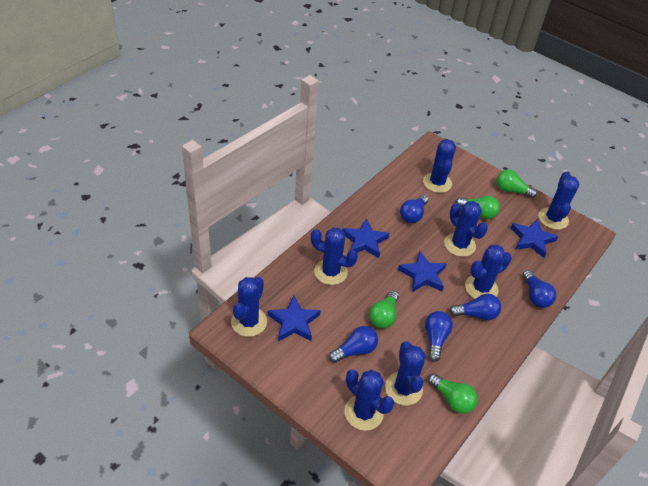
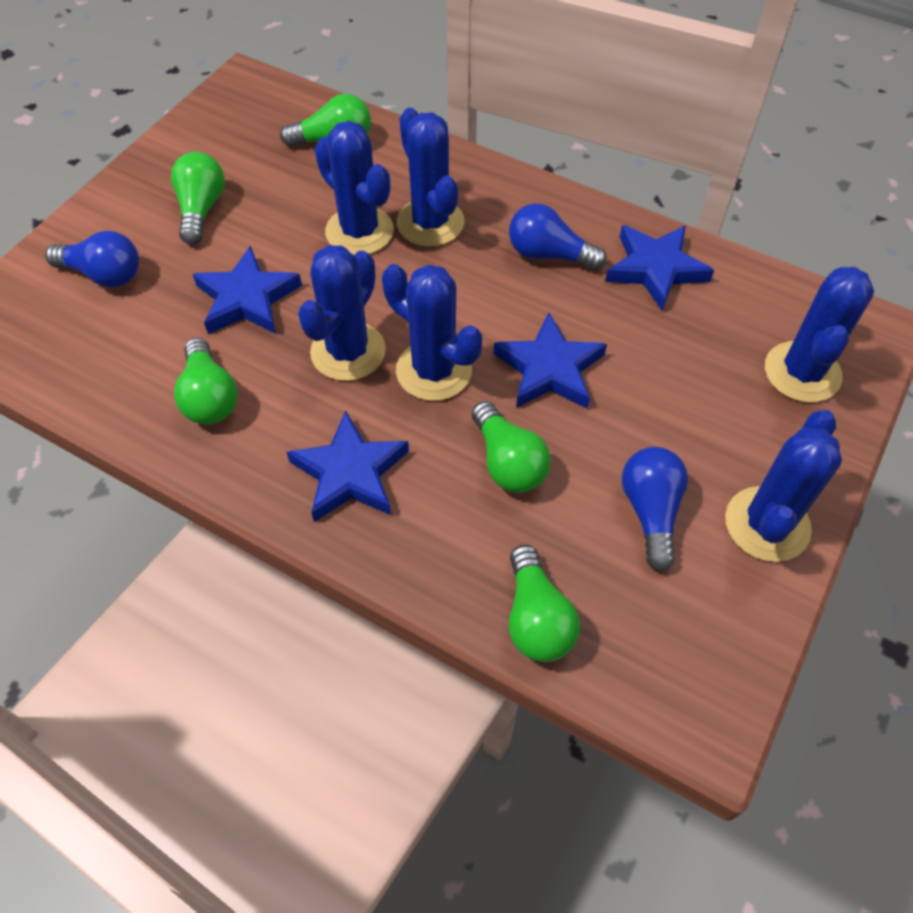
blue cactus: [231,277,267,337] [311,227,358,285] [344,369,394,431] [385,341,426,406] [423,139,456,193] [444,201,488,257] [465,245,512,299] [538,172,579,230] = 8 -> [298,245,386,381] [315,121,394,255] [382,264,482,401] [397,108,465,247] [725,410,842,562] [765,267,874,403] = 6
blue light bulb: [329,326,378,363] [400,195,428,223] [425,311,453,362] [449,294,501,320] [523,270,556,308] = 5 -> [45,231,139,287] [509,203,607,270] [622,447,688,571] = 3
green light bulb: [369,291,399,328] [428,373,478,414] [455,196,500,219] [496,169,537,198] = 4 -> [171,152,225,245] [174,338,238,424] [280,94,371,147] [472,401,551,493] [509,545,580,662] = 5

